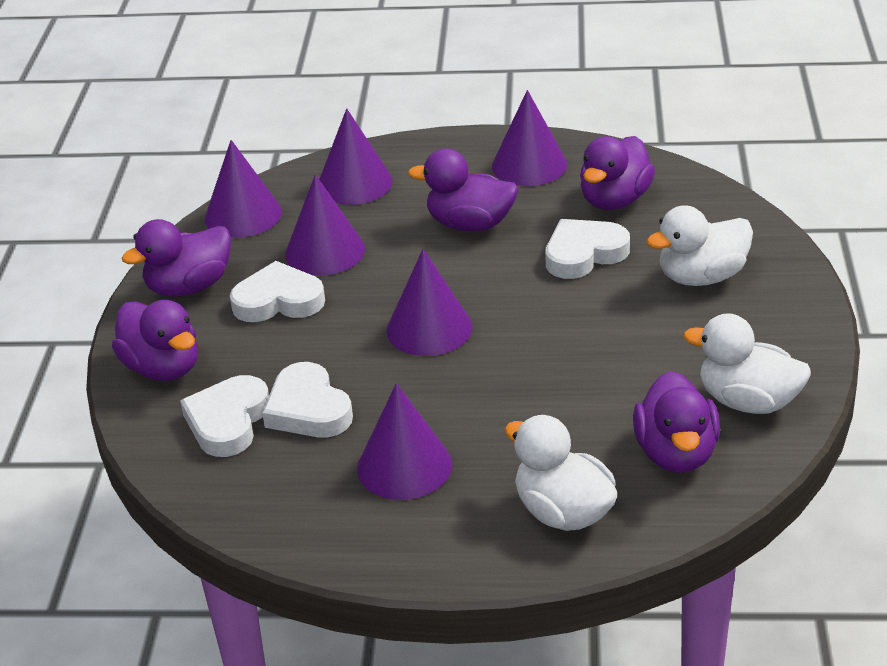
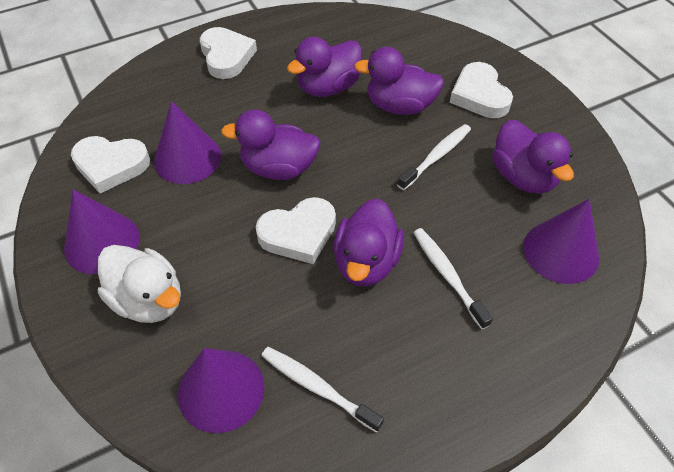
purple cone: [205,140,282,238] [285,174,365,276] [319,109,393,205] [357,383,452,500] [387,249,473,356] [492,90,567,186] = 6 -> [64,189,140,274] [154,101,221,184] [178,348,264,433] [523,199,599,284] = 4
white duck: [505,415,617,531] [647,205,753,286] [683,313,811,414] = 3 -> [98,245,181,323] = 1
white toothbrush: none = 0 -> [261,347,384,432] [397,124,471,190] [414,228,493,329] = 3

